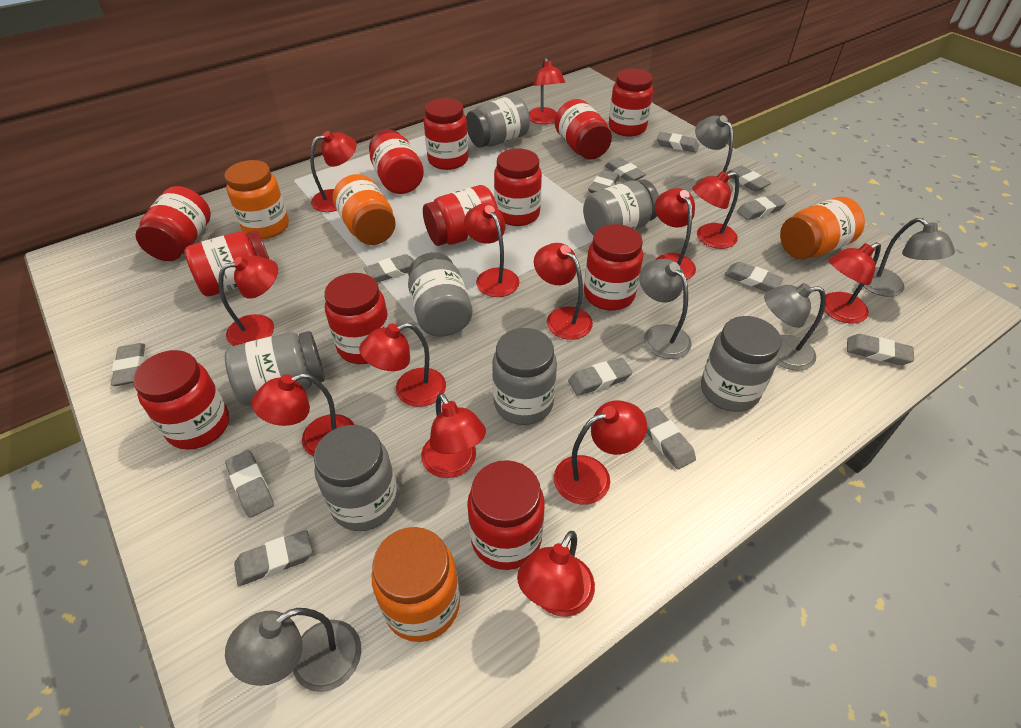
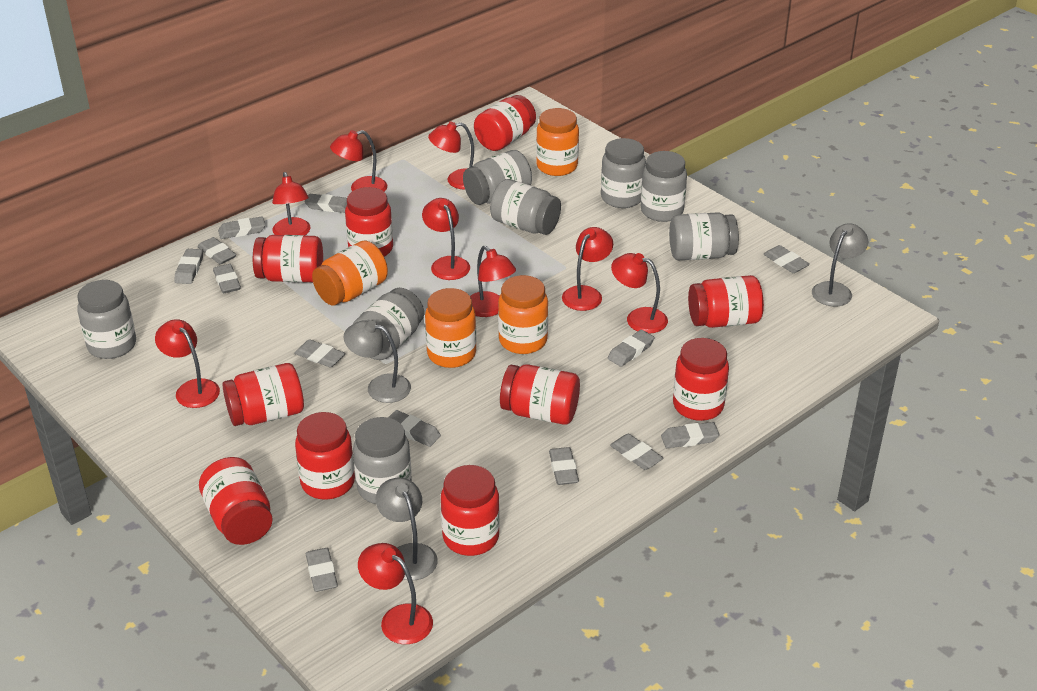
grey jar: [225,331,325,406] [314,425,398,531] [408,252,473,337] [466,95,530,148] [492,328,557,425] [583,180,659,236] [701,316,781,412] = 7 -> [77,280,136,359] [353,288,424,360] [353,417,412,504] [463,150,532,205] [490,179,561,235] [601,138,646,208] [641,151,687,222] [669,212,739,260] = 8
grey lamp: [225,608,361,692] [639,259,692,359] [695,115,733,193] [764,283,826,371] [863,218,955,297] = 5 -> [344,320,411,403] [376,478,438,580] [812,223,868,307] = 3
red jar: [133,350,229,450] [136,186,211,261] [184,230,269,296] [324,273,390,364] [369,130,424,194] [423,185,498,246] [424,98,469,170] [467,460,545,570] [494,149,542,226] [555,99,612,160] [584,224,643,310] [609,69,653,137] = 12 -> [199,457,273,545] [223,363,304,426] [253,235,323,283] [295,412,355,500] [345,187,393,257] [441,465,500,556] [474,95,536,151] [500,364,580,425] [673,338,729,421] [688,275,764,328] = 10
red lamp: [218,256,278,346] [252,373,354,456] [310,131,357,212] [359,323,446,407] [421,393,486,478] [464,203,519,297] [517,531,595,617] [529,58,565,124] [534,243,593,340] [554,400,647,504] [655,188,696,280] [692,171,739,249] [824,242,881,324] = 13 -> [155,319,220,408] [272,172,310,235] [330,130,387,192] [358,543,433,644] [422,198,470,280] [428,122,474,190] [470,246,516,317] [562,227,613,311] [611,253,668,334] = 9

